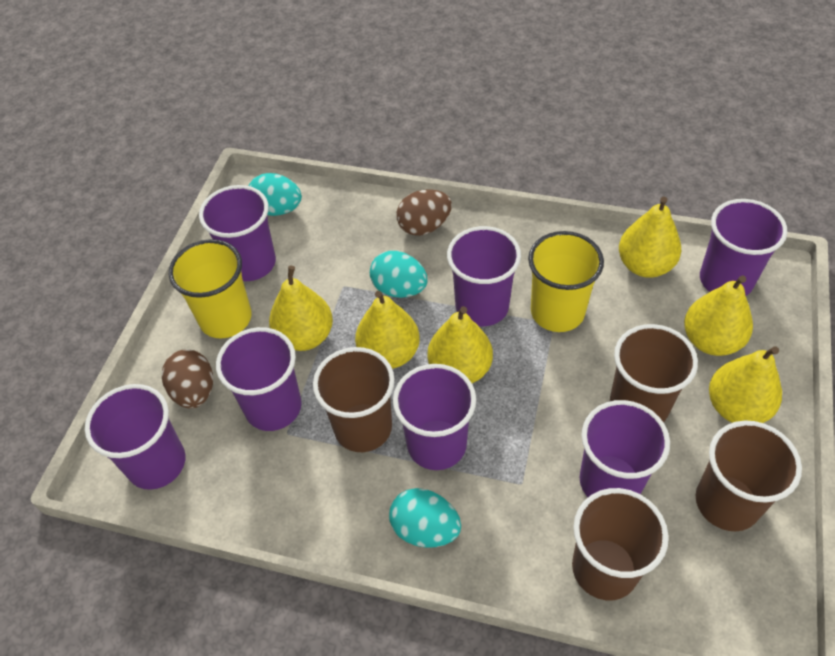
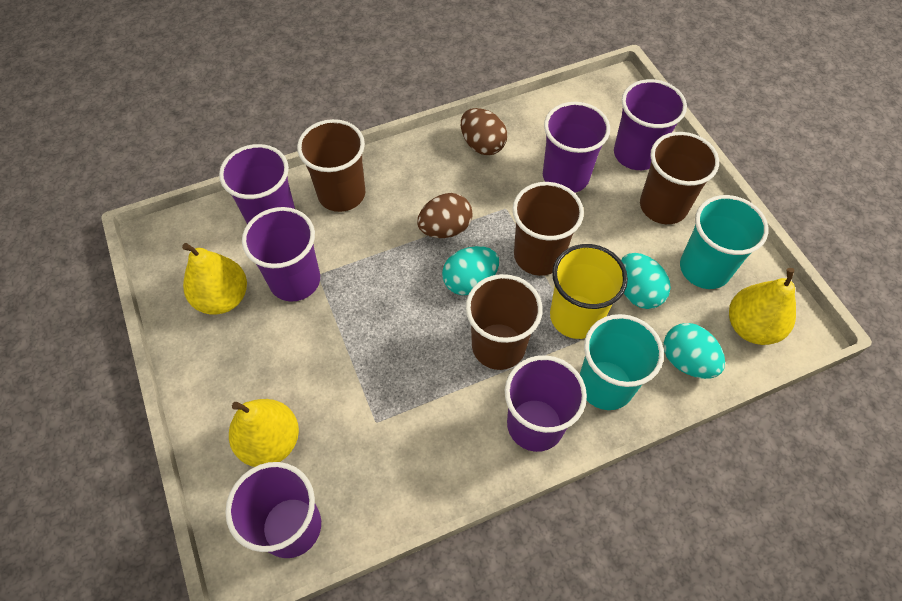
purple cup: [85,384,186,490] [199,185,276,281] [216,327,302,431] [393,364,476,470] [447,226,521,326] [579,400,670,497] [700,199,788,296] = 7 -> [219,144,295,224] [225,462,321,558] [242,207,320,302] [505,355,587,452] [543,102,610,193] [614,79,687,170] = 6
turquoise cup: none = 0 -> [580,314,664,410] [680,195,768,289] = 2
yellow cup: [169,239,252,338] [528,231,604,332] = 2 -> [550,244,628,339] = 1
yellow pear: [269,266,333,351] [355,291,420,369] [427,306,493,383] [619,196,681,277] [684,275,753,356] [709,347,782,423] = 6 -> [182,243,247,315] [229,399,299,467] [729,268,796,345] = 3

